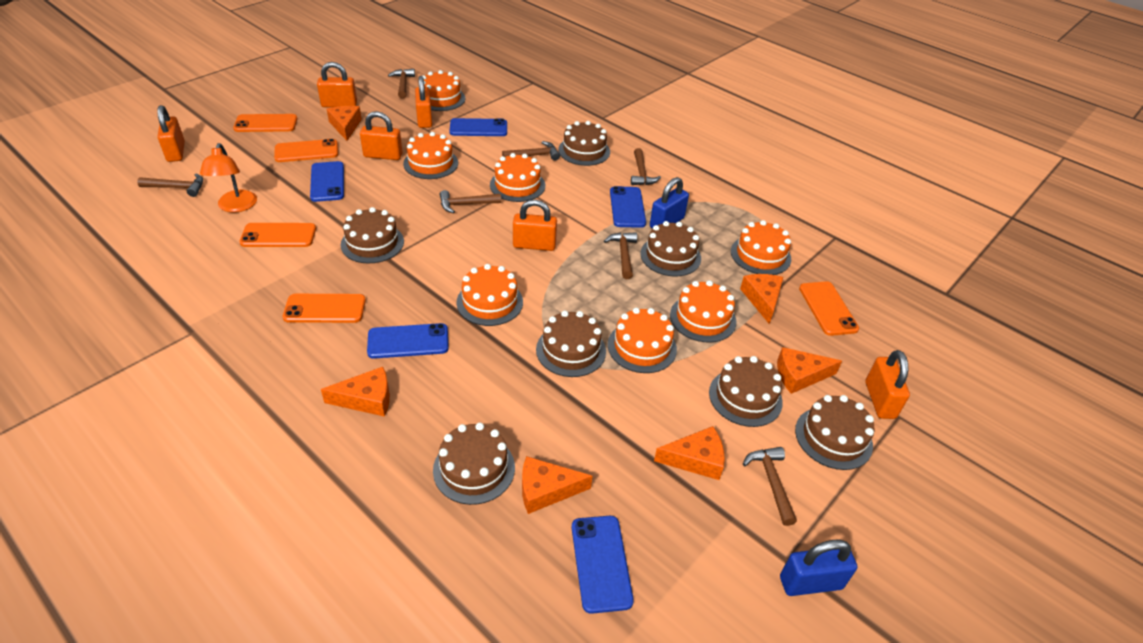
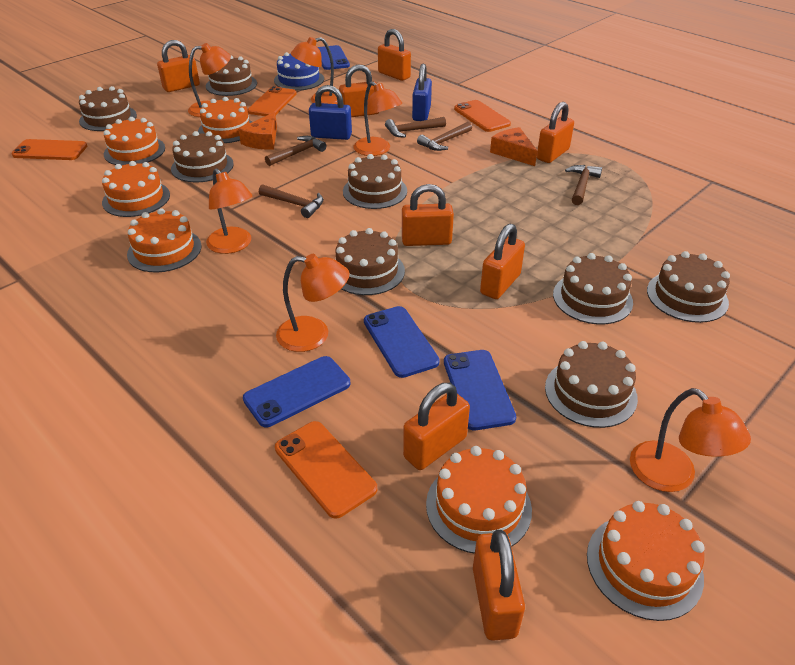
blue cake: none = 0 -> [274,52,324,91] = 1
blue phone: [310,161,344,202] [367,323,449,359] [450,118,507,136] [572,516,634,614] [610,186,646,228] = 5 -> [243,356,350,427] [318,45,350,70] [364,306,440,378] [444,350,516,430] = 4
brown cake: [341,207,404,263] [433,422,515,505] [536,311,606,377] [558,121,610,166] [640,221,701,276] [709,356,783,427] [795,395,874,470] = 7 -> [79,86,137,131] [171,131,234,182] [206,55,257,96] [336,228,405,295] [343,154,407,209] [545,341,638,428] [553,253,633,324] [647,251,730,323] = 8
brown hammer: [137,173,203,197] [388,69,415,99] [440,190,501,213] [502,141,560,161] [604,232,637,279] [631,148,661,185] [743,447,797,526] = 7 -> [259,184,324,218] [265,136,327,166] [385,117,446,138] [417,122,472,151] [565,165,602,205] = 5
orange cake: [403,132,458,179] [423,70,465,111] [456,264,523,326] [490,153,545,202] [608,308,677,373] [670,280,736,342] [731,220,791,275] = 7 -> [102,161,170,217] [104,117,165,166] [127,208,202,272] [198,97,252,143] [426,446,532,554] [587,501,705,621] = 6
orange cheese: [321,367,390,417] [327,106,362,141] [522,456,593,514] [654,426,725,480] [740,274,783,324] [777,347,842,394] = 6 -> [238,112,277,150] [490,127,537,166] = 2
orange lamp: [200,143,257,213] = 1 -> [188,43,231,117] [206,168,252,254] [276,254,350,352] [291,37,337,104] [354,81,402,156] [630,388,751,492] = 6
orange padlock: [157,105,185,162] [317,62,357,107] [360,111,403,160] [415,76,432,128] [513,200,557,251] [865,350,910,419] = 6 -> [157,40,200,92] [339,64,379,117] [378,29,411,81] [402,184,454,246] [403,383,470,470] [473,530,525,641] [480,224,525,299] [537,102,574,163] = 8
orange phone: [233,114,297,132] [239,223,316,247] [274,139,338,162] [283,294,366,323] [799,281,859,336] = 5 -> [11,139,87,160] [248,86,297,116] [275,421,377,519] [454,100,511,132] = 4

